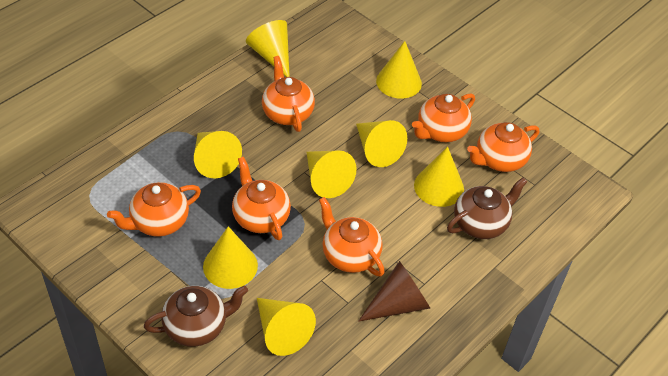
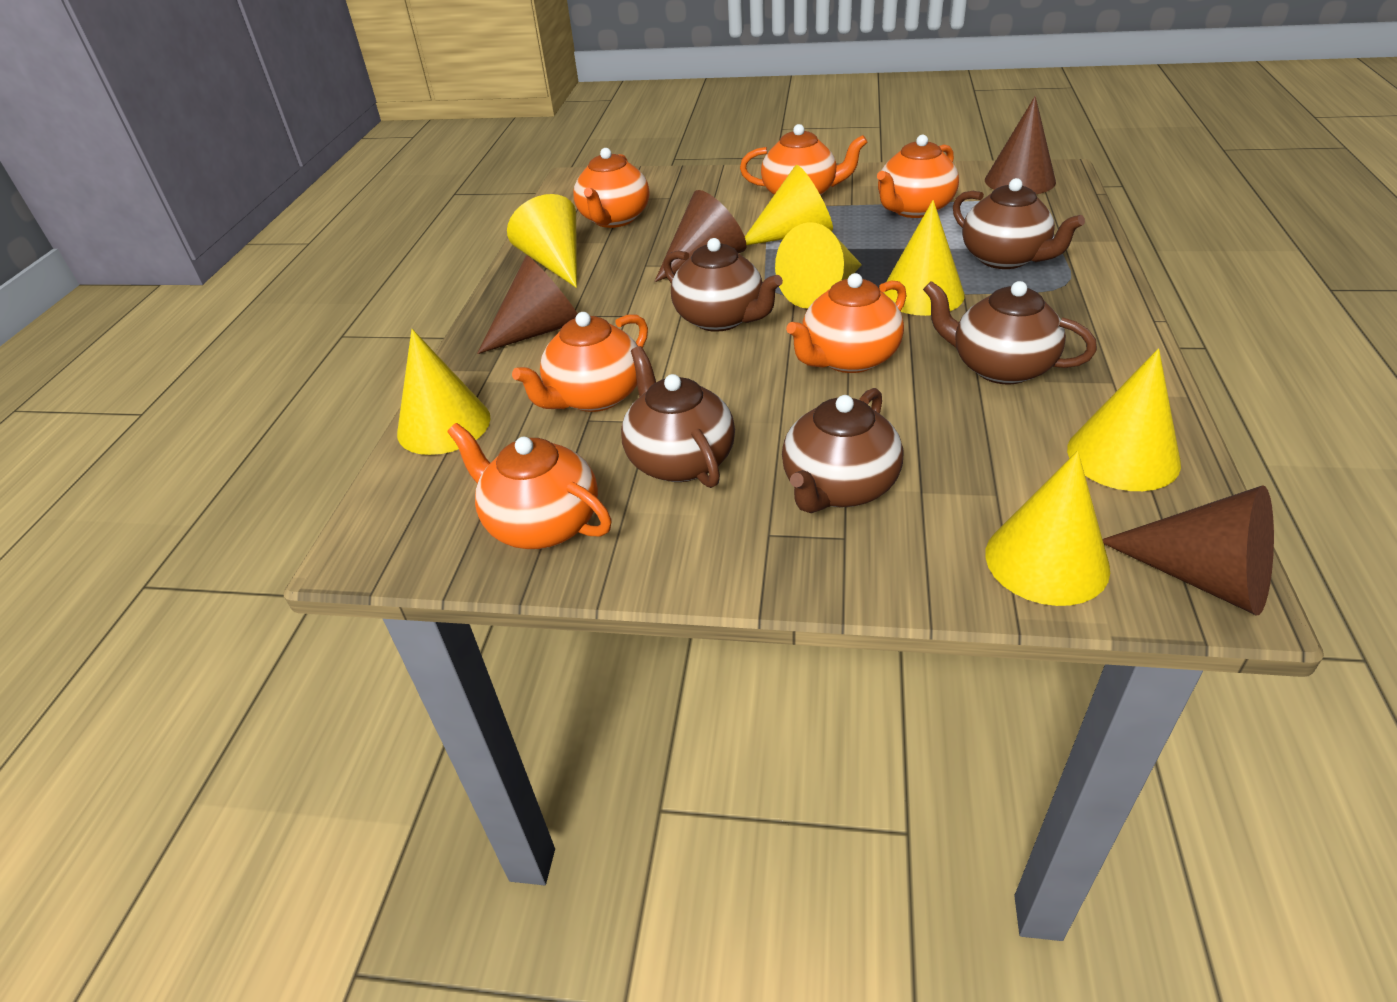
brown cone: [358,261,430,322] = 1 -> [477,256,578,354] [654,190,746,282] [985,96,1056,194] [1103,485,1274,616] = 4
brown teapot: [144,286,248,347] [447,177,528,239] = 2 -> [621,346,735,488] [663,238,783,332] [782,388,903,513] [923,281,1097,385] [953,178,1085,269] = 5
yellow cone: [194,131,242,178] [203,226,258,289] [246,20,290,77] [257,298,316,356] [306,150,357,198] [356,120,407,167] [376,41,422,99] [414,147,464,207] = 8 -> [397,329,491,455] [507,194,577,288] [745,165,833,245] [775,222,862,308] [883,200,965,316] [985,451,1110,606] [1067,348,1181,491] = 7

